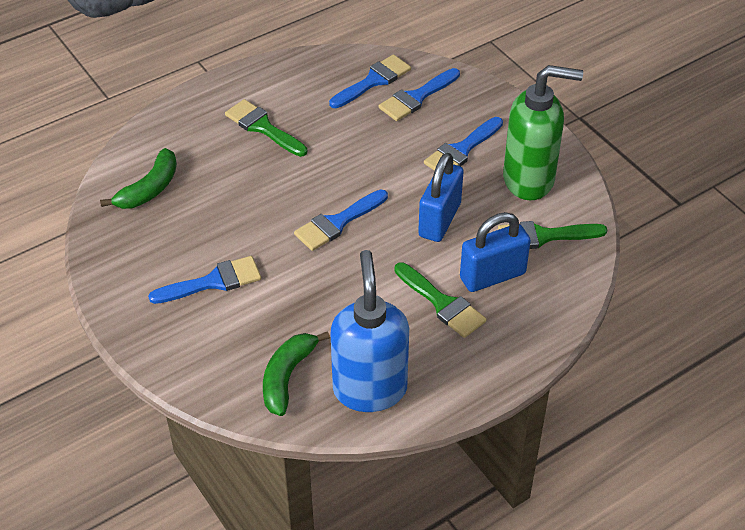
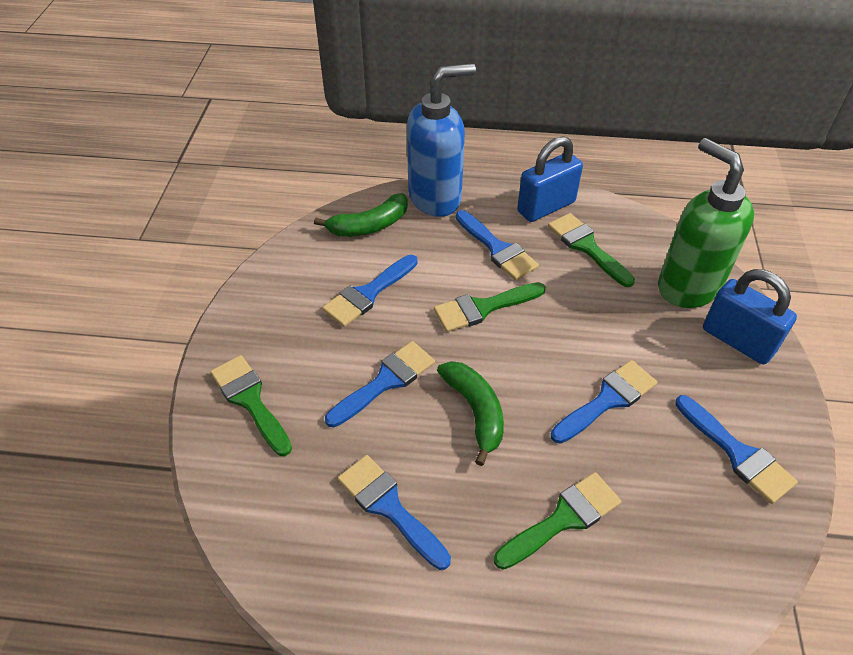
blue brush: [148,256,261,304] [294,189,388,251] [329,54,411,108] [378,68,460,121] [424,117,503,171] = 5 -> [322,255,418,327] [325,341,435,427] [338,455,451,570] [456,210,539,280] [551,360,657,444] [675,395,798,504] = 6
green brush: [225,99,307,157] [394,262,487,338] [498,221,607,249] = 3 -> [210,355,292,456] [434,282,546,332] [494,472,621,570] [548,213,635,287] = 4

